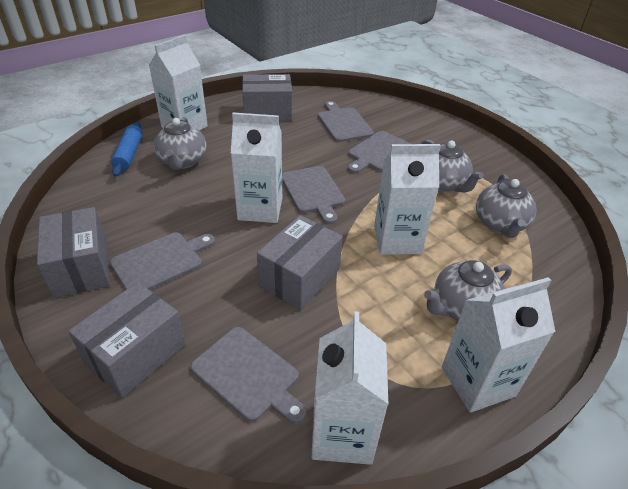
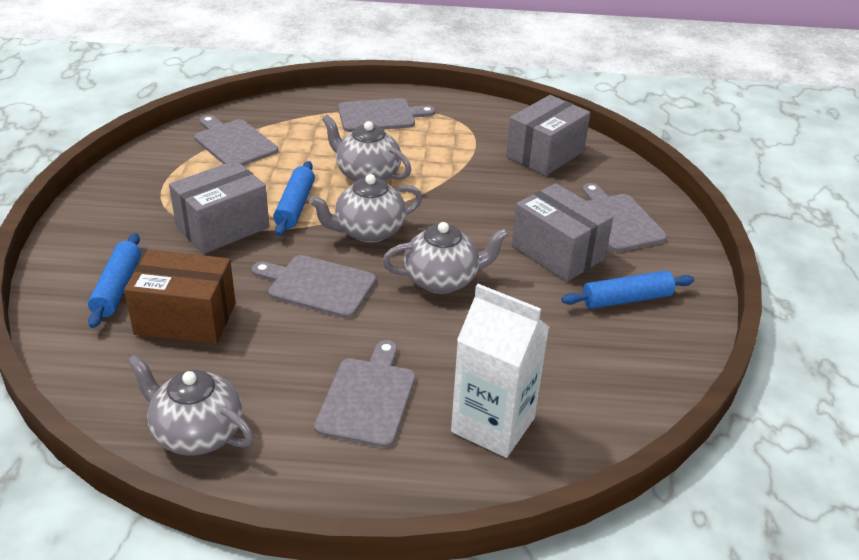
blue rolling pin: [111,121,143,177] = 1 -> [88,233,141,328] [273,161,315,236] [562,271,694,309] = 3
brown box: none = 0 -> [124,249,236,345] = 1
grey box: [37,207,110,298] [68,282,186,398] [242,74,292,121] [257,215,343,310] = 4 -> [169,160,269,254] [506,95,590,176] [512,183,613,282] = 3
white carton: [149,35,208,131] [231,112,282,223] [311,311,388,465] [374,144,441,255] [442,277,555,413] = 5 -> [451,284,549,458] = 1

